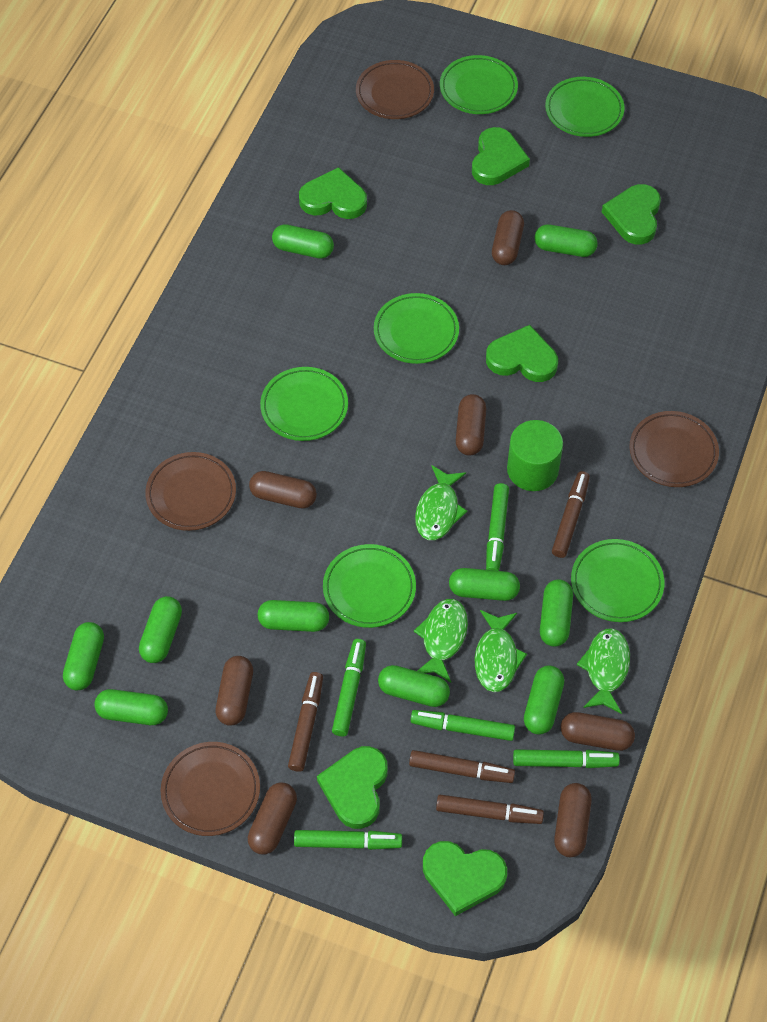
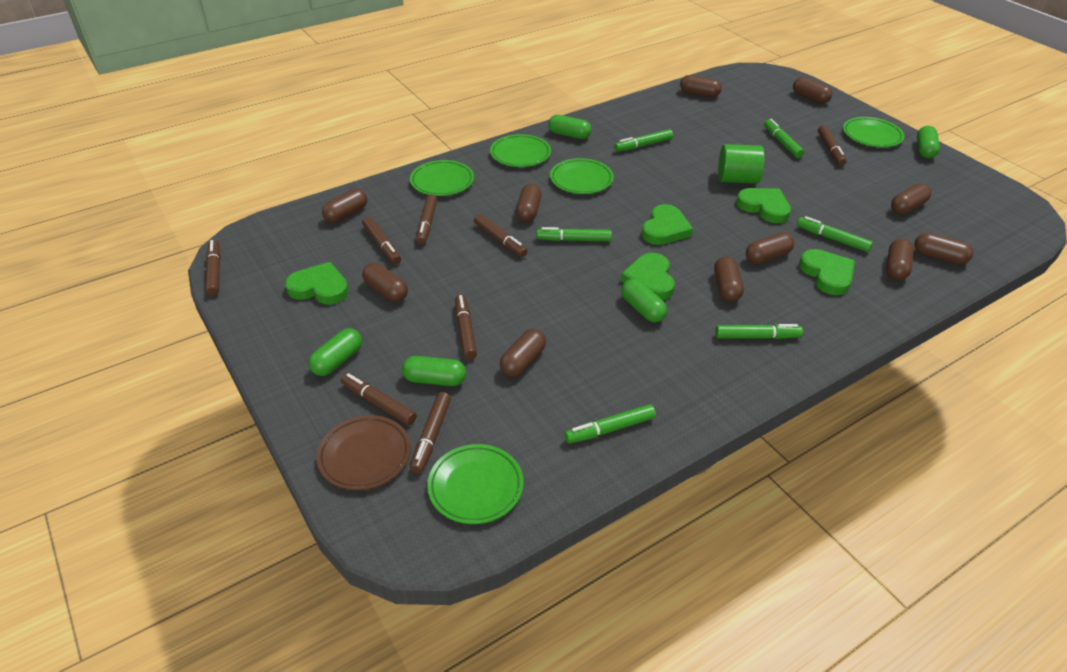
brown capsule: [215,656,253,726] [248,782,297,854] [249,471,317,509] [456,394,486,455] [492,210,524,265] [554,783,592,857] [561,712,635,751] = 7 -> [322,188,367,223] [362,263,408,302] [500,329,546,377] [516,184,542,222] [680,75,722,97] [714,256,744,302] [746,232,794,264] [793,77,833,103] [886,238,914,280] [891,183,931,215] [914,233,973,264] = 11
brown marker: [288,672,323,772] [409,750,515,783] [436,795,544,824] [552,471,590,558] = 4 -> [205,240,221,296] [341,373,417,425] [362,216,401,264] [410,392,451,474] [416,194,437,245] [455,295,477,360] [474,214,528,257] [818,125,847,166] = 8
brown plate: [145,452,236,531] [161,742,260,836] [356,60,434,119] [629,411,719,487] = 4 -> [316,415,411,490] = 1
green capsule: [63,622,104,690] [94,689,168,725] [139,596,182,663] [258,600,329,632] [272,224,334,259] [378,665,450,707] [449,568,520,601] [524,666,564,734] [535,224,598,257] [540,579,573,647] = 10 -> [309,328,362,376] [402,356,466,386] [548,115,592,139] [621,279,667,322] [917,126,940,158] = 5
green fish: [414,599,468,682] [415,465,467,540] [475,610,527,692] [577,628,630,714] = 4 -> none = 0
green heart: [299,167,367,219] [317,746,388,829] [423,841,507,916] [472,127,530,185] [486,325,558,382] [602,184,661,244] = 6 -> [285,262,349,304] [621,253,675,300] [642,204,693,245] [736,188,791,223] [799,249,855,295] = 5
green marker: [294,830,402,850] [332,639,366,737] [410,710,515,741] [486,483,509,571] [513,749,620,768] = 5 -> [537,227,612,241] [564,404,656,444] [614,129,673,152] [715,324,803,339] [764,119,804,158] [797,216,873,252] = 6
green plate: [260,367,348,441] [323,544,416,628] [374,293,459,364] [440,55,518,114] [545,77,625,137] [571,539,664,622] = 6 -> [410,160,474,196] [427,444,524,524] [490,134,551,167] [550,158,614,194] [843,117,905,147] = 5

